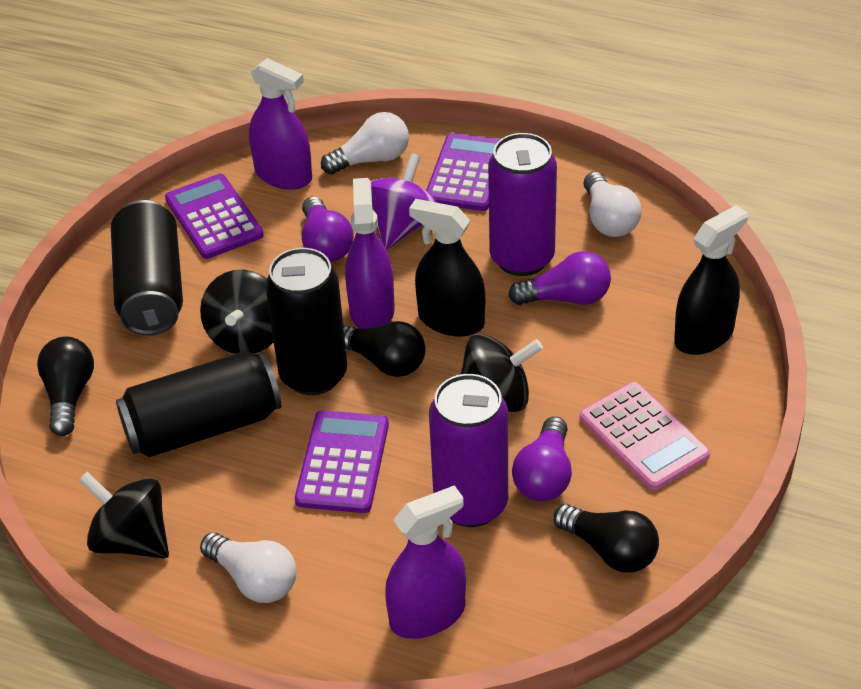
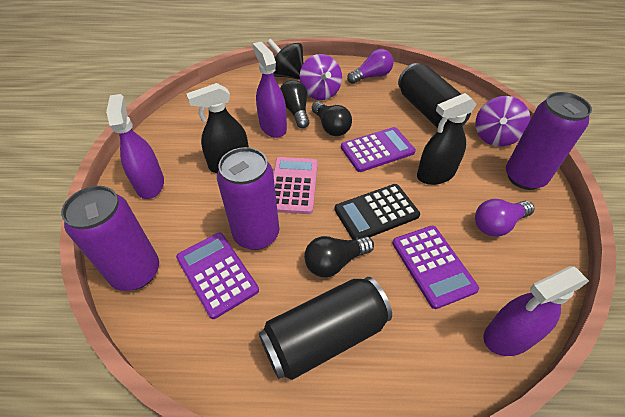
black calculator: none = 0 -> [334,184,420,240] = 1
black can: [111,200,183,335] [116,351,281,457] [265,248,347,395] = 3 -> [259,277,392,380] [398,63,471,128] = 2
black spinning top: [79,472,169,558] [200,270,274,354] [460,334,543,412] = 3 -> [267,39,304,80] = 1
purple can: [429,374,508,527] [488,133,557,276] = 2 -> [61,186,159,291] [217,147,279,250] [506,92,592,190] = 3
purple light bulb: [302,196,354,262] [508,251,611,305] [512,416,572,501] = 3 -> [347,49,394,84] [475,199,534,237] = 2
purple spinning top: [371,153,437,249] = 1 -> [300,54,342,100] [475,96,530,147] = 2
white light bulb: [200,532,297,603] [321,112,409,175] [584,172,641,237] = 3 -> none = 0

